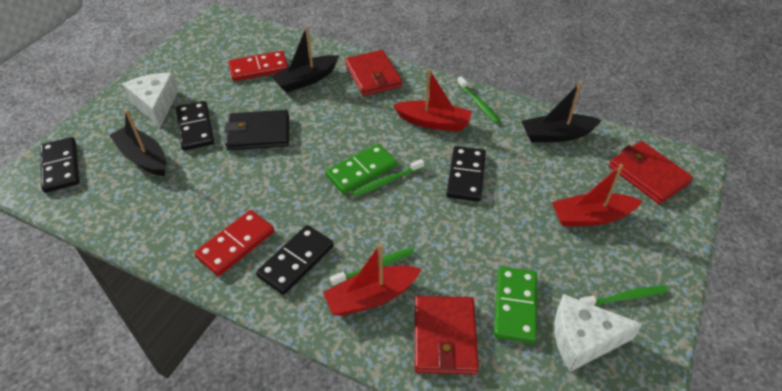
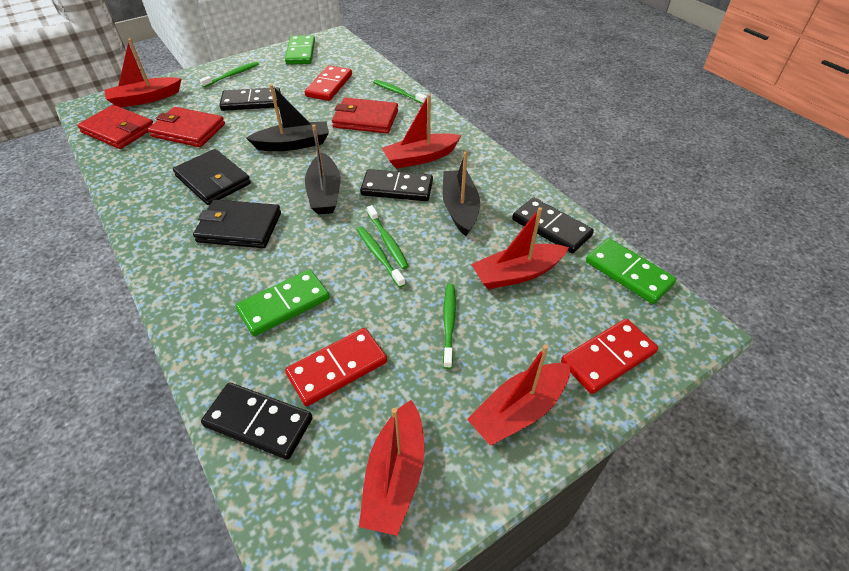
black wallet: [224,110,289,150] = 1 -> [173,149,251,205] [193,199,281,248] = 2
green domino: [325,144,397,194] [494,266,537,343] = 2 -> [236,269,330,336] [285,35,315,65] [586,238,676,304] = 3
green toothbrush: [330,247,414,287] [352,159,424,197] [457,76,500,124] [579,286,668,306] = 4 -> [200,62,259,88] [357,227,405,288] [367,205,409,269] [373,80,427,104] [443,284,456,369] = 5
red boat: [323,243,421,316] [393,69,472,131] [552,164,643,226] = 3 -> [104,38,182,107] [359,400,424,536] [382,94,462,169] [467,344,570,446] [471,207,569,289] = 5
red domino: [194,210,274,276] [228,51,288,81] = 2 -> [285,328,387,406] [305,65,352,101] [561,319,658,394] = 3
white cheese: [122,73,179,127] [555,294,642,372] = 2 -> none = 0

